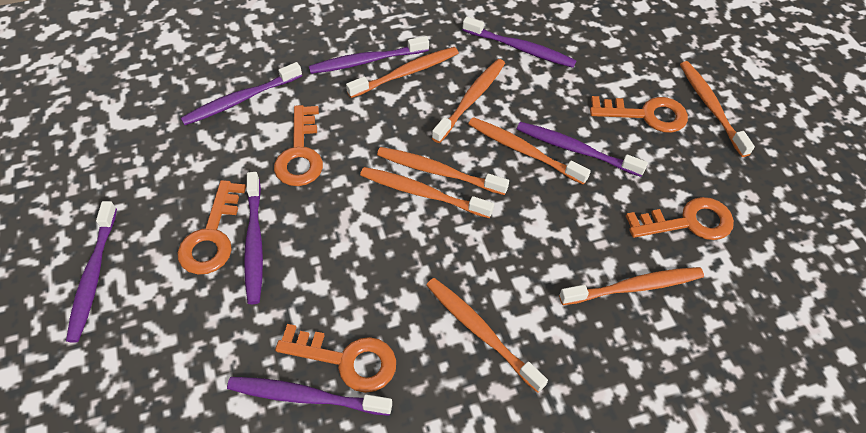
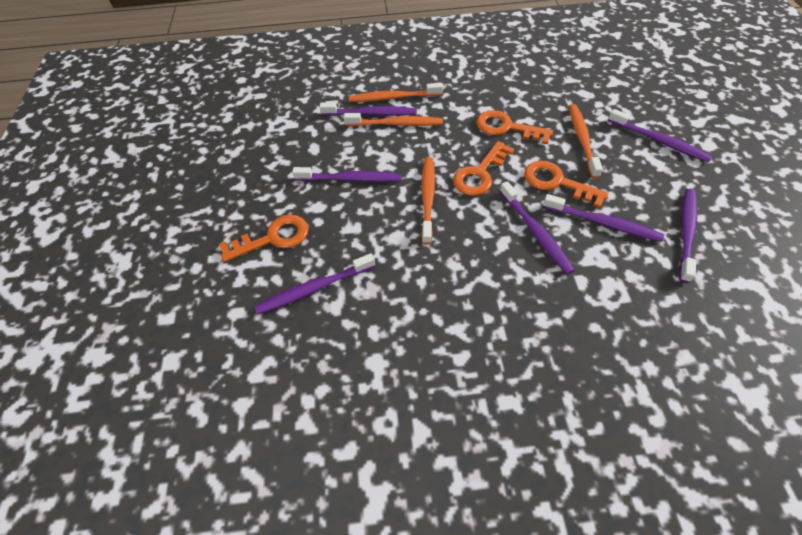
orange key: [178,180,246,275] [274,105,323,186] [275,324,396,393] [590,96,688,133] [626,197,734,240] = 5 -> [219,214,309,262] [453,141,514,196] [476,110,553,144] [524,161,609,208] = 4
orange toothbrush: [346,47,459,98] [360,167,494,218] [377,147,509,195] [426,278,548,393] [432,59,505,143] [468,117,591,185] [559,267,704,305] [680,61,755,157] = 8 -> [344,113,443,126] [349,83,443,102] [421,157,435,244] [569,104,603,178] = 4

